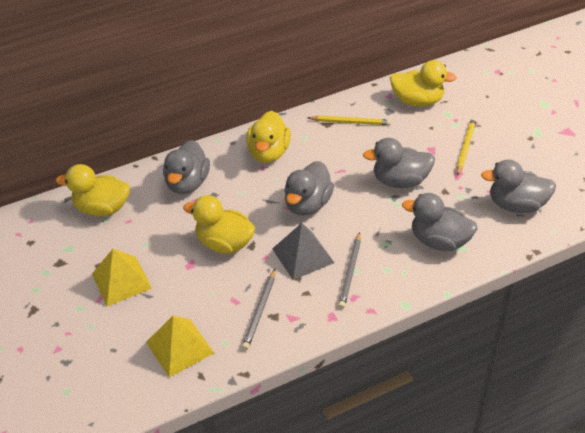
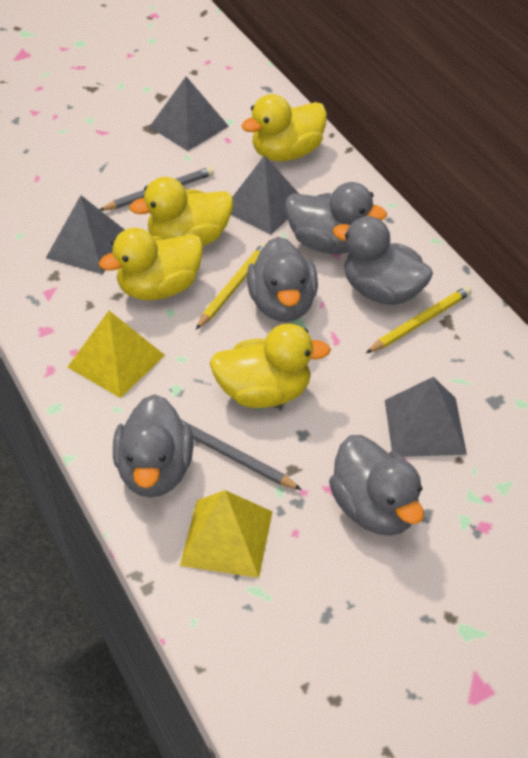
grey pyramid: [272,223,334,280] = 1 -> [46,195,125,274] [149,76,229,151] [231,155,299,235] [385,377,467,457] = 4

